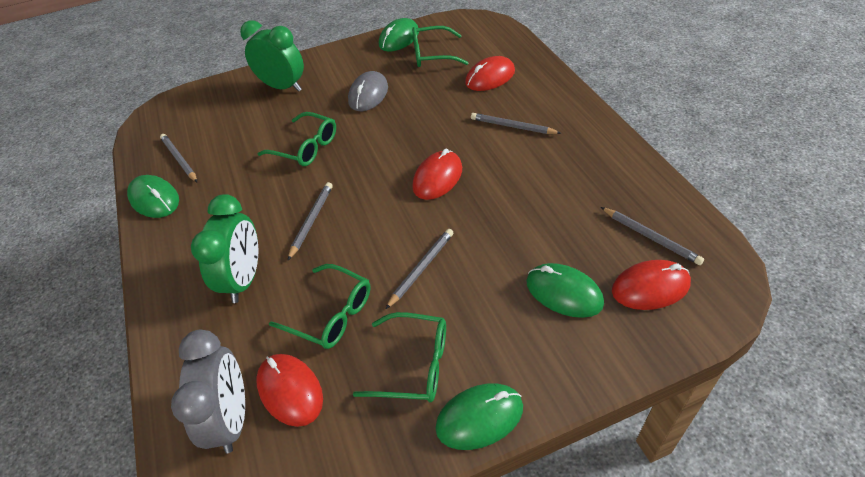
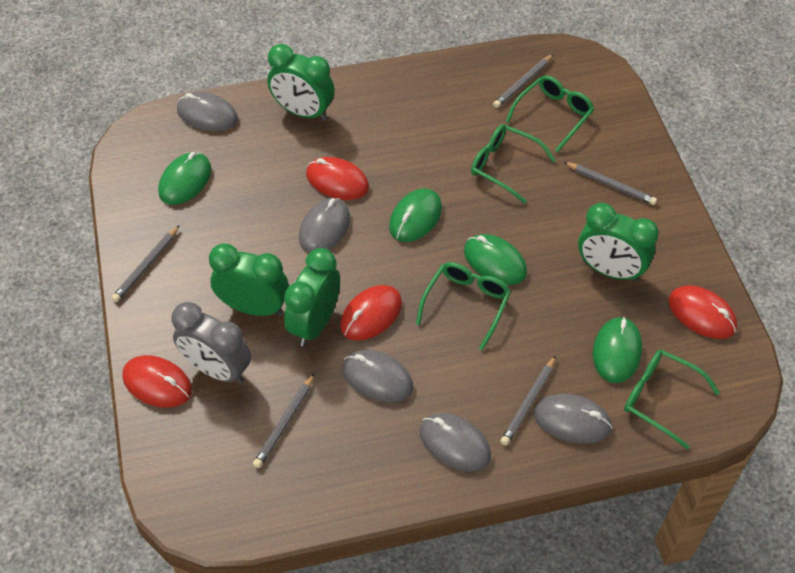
green clock: [191,194,258,303] [240,20,304,92] = 2 -> [209,243,289,316] [267,44,335,121] [284,248,340,346] [578,203,659,282] = 4
grey mouse: [348,71,388,111] = 1 -> [177,92,238,132] [299,198,350,253] [343,350,413,402] [420,413,491,472] [534,394,612,444] = 5

